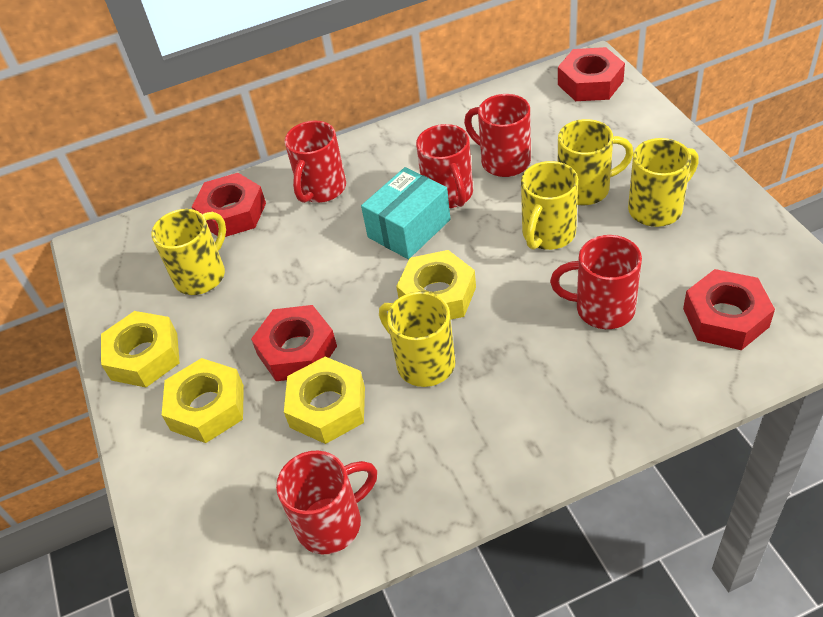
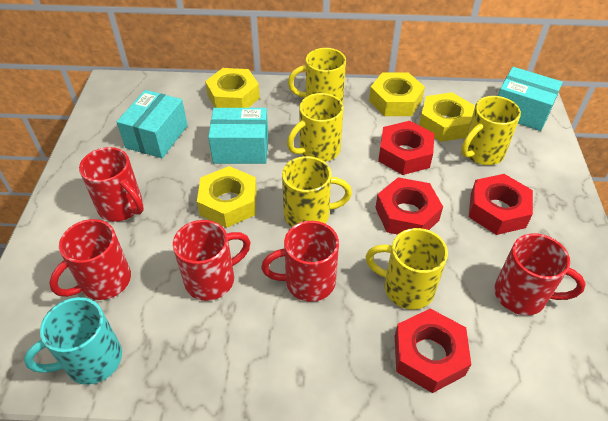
turquoise box: [361,167,451,259] = 1 -> [117,90,188,158] [208,108,268,164] [498,67,563,131] = 3
turquoise mug: none = 0 -> [24,297,122,385] = 1

